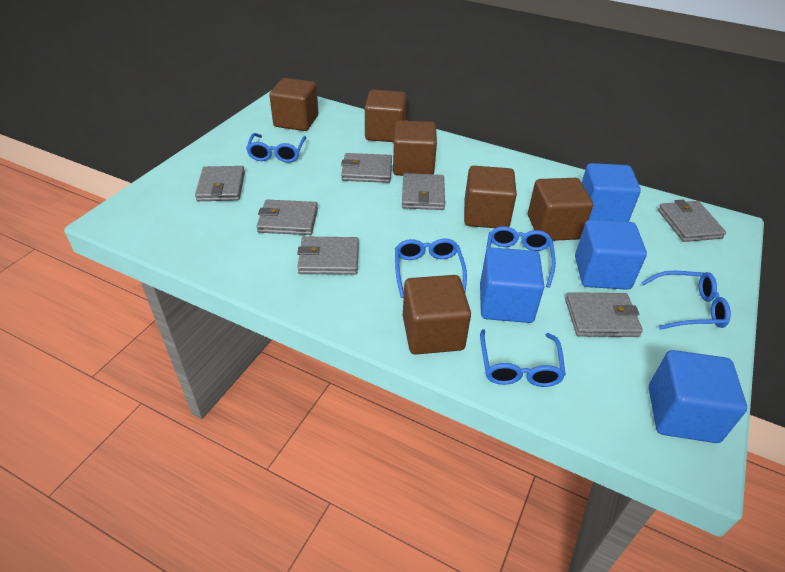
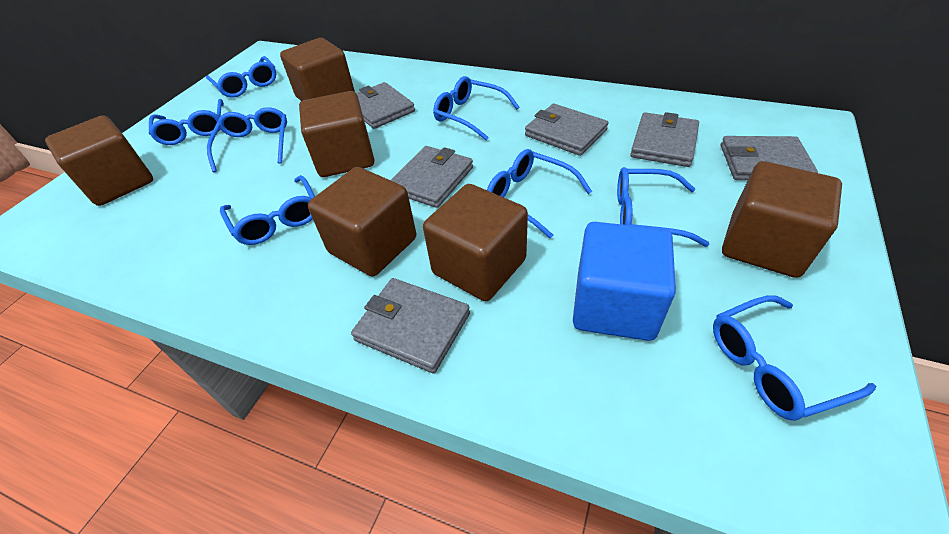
blue cube: [480,248,544,323] [575,220,647,290] [582,163,641,222] [649,350,747,443] = 4 -> [573,222,676,341] = 1
blue glasses: [246,133,306,163] [395,238,467,298] [480,329,566,387] [486,226,556,288] [641,271,731,330] = 5 -> [149,99,224,145] [206,56,276,98] [207,107,287,172] [220,175,315,245] [433,76,519,141] [487,149,592,239] [617,167,709,247] [713,295,876,421] = 8
grey wallet: [195,166,245,201] [256,200,318,235] [297,237,359,275] [341,153,392,183] [402,173,445,210] [565,292,643,337] [658,199,726,242] = 7 -> [351,278,470,373] [356,82,415,129] [391,146,473,208] [525,104,608,156] [630,112,699,167] [721,136,818,180] = 6

